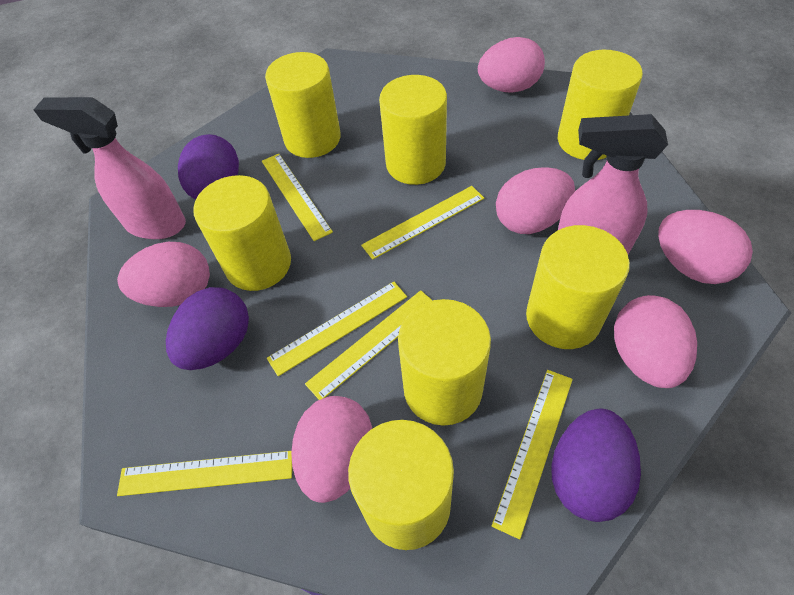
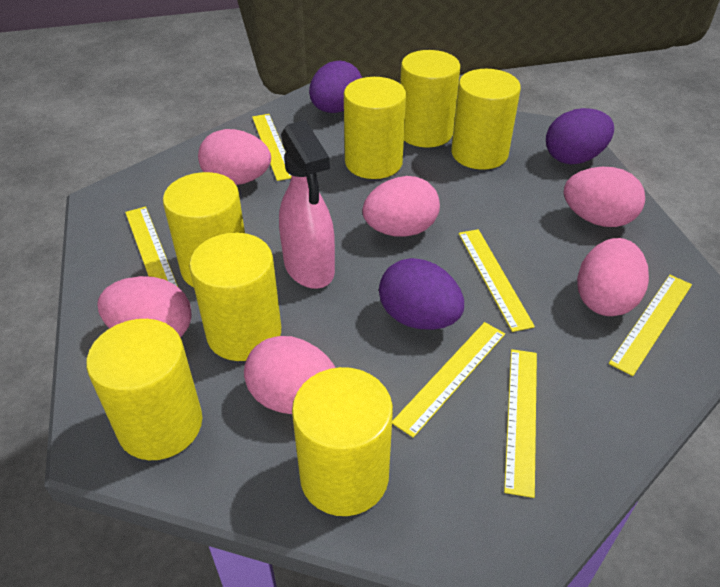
pink spray bottle: [34,97,186,239] [558,114,668,255] = 2 -> [279,120,335,289] = 1

